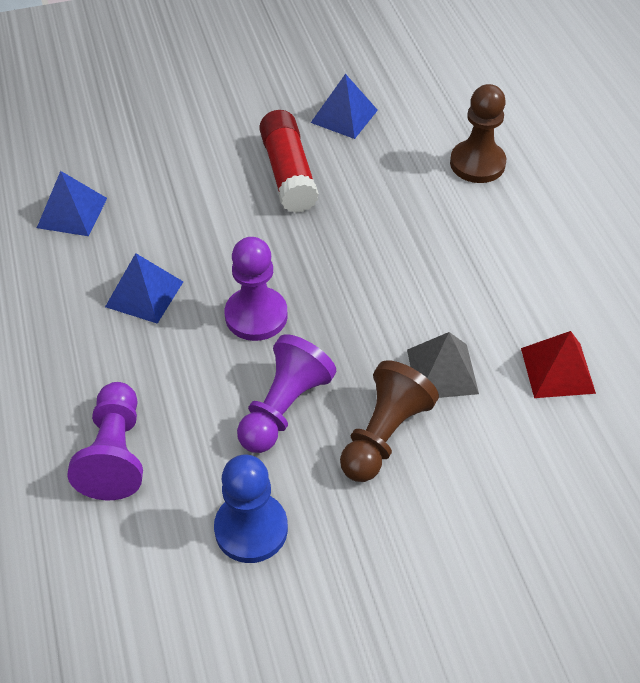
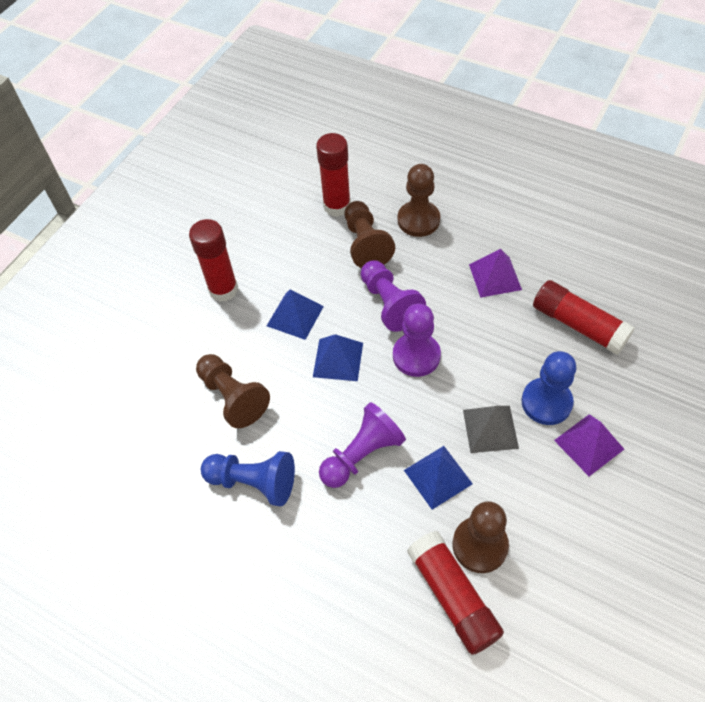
blue pawn: [214,455,288,563] = 1 -> [201,451,295,506] [521,351,576,425] = 2
brown pawn: [340,360,439,482] [450,84,506,183] = 2 -> [196,354,270,428] [345,201,395,268] [398,164,440,237] [453,501,509,573] = 4
purple pyramid: none = 0 -> [469,249,522,298] [554,414,624,476] = 2
red glue stick: [259,110,319,213] = 1 -> [189,219,238,302] [316,133,351,217] [407,531,504,655] [533,280,635,355] = 4
red pyramid: [521,331,596,398] = 1 -> none = 0

